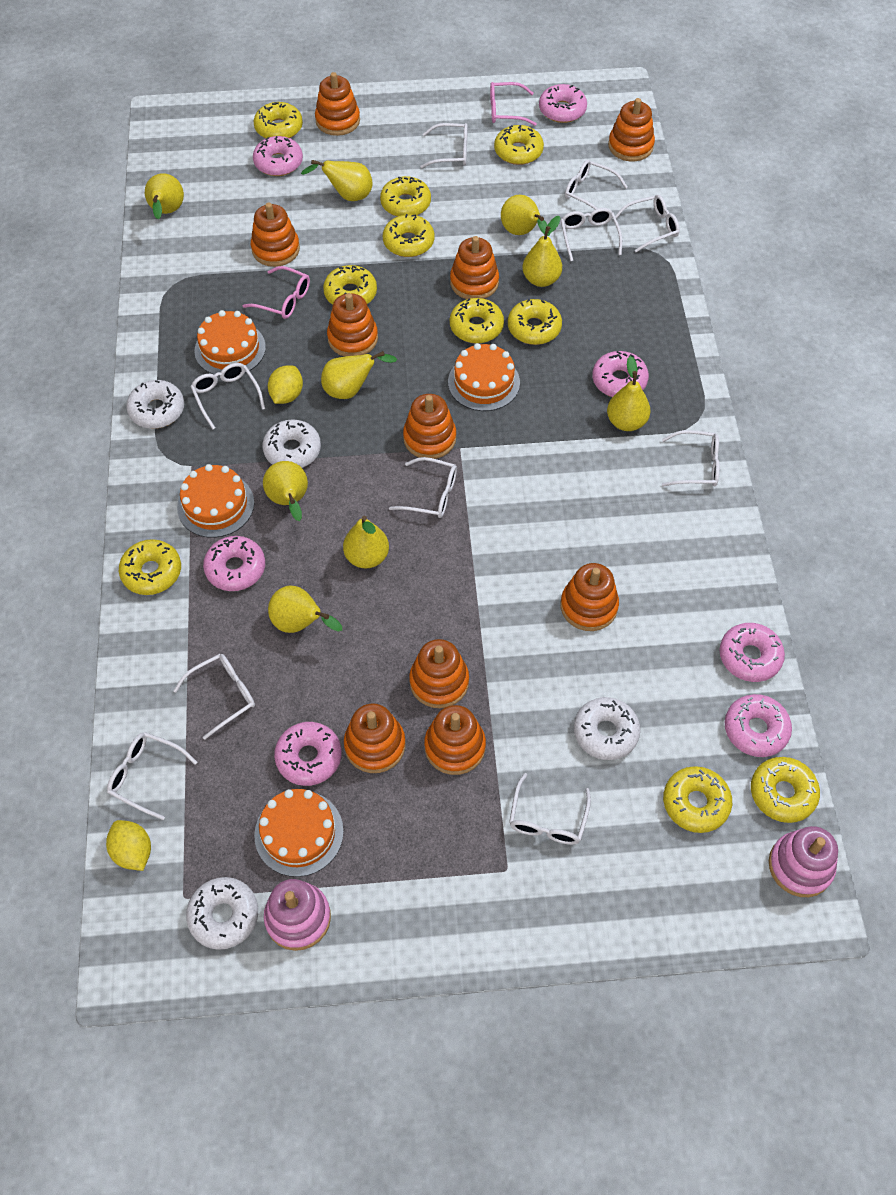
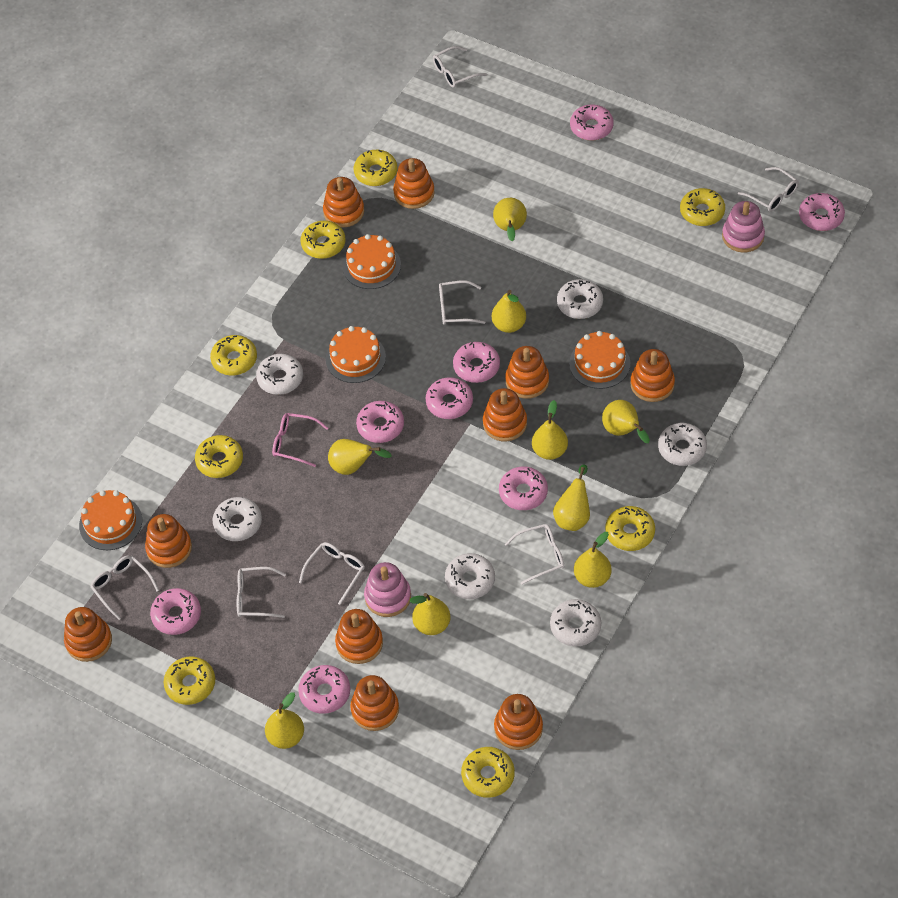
pink donut: [203,536,265,591] [253,136,303,176] [274,722,342,786] [539,84,587,123] [592,351,649,397] [719,623,785,682] [725,694,792,757] = 7 -> [150,588,201,635] [298,665,350,714] [356,401,404,443] [425,377,473,419] [453,342,500,383] [499,466,548,510] [570,104,614,141] [799,193,845,231] = 8
pink glasses: [243,266,310,319] [490,82,537,126] = 2 -> [272,413,328,467] = 1
white donut: [126,380,184,429] [186,877,258,950] [262,419,321,468] [574,697,640,760] = 4 -> [212,497,262,541] [256,354,303,395] [445,553,495,599] [550,599,601,647] [557,279,603,319] [658,423,707,466] = 6
white glasses: [107,732,197,820] [173,654,255,739] [191,363,265,429] [389,457,457,518] [420,123,468,168] [509,773,591,845] [561,208,622,261] [565,160,628,210] [615,195,680,252] [662,430,720,486] = 10 -> [90,555,159,620] [236,567,286,618] [299,542,365,605] [433,46,487,88] [439,280,485,325] [505,524,564,585] [738,167,799,212] = 7
yellow donut: [119,539,181,595] [254,102,303,138] [323,265,377,305] [380,176,431,217] [383,214,434,257] [450,298,504,344] [494,125,544,165] [508,299,562,345] [663,766,732,833] [751,757,820,823] = 10 -> [164,657,215,705] [195,435,243,478] [210,335,257,375] [301,221,345,259] [354,150,397,186] [461,747,515,798] [605,506,655,551] [680,188,725,226] = 8
yellow lemon: [106,820,151,871] [268,365,303,404] = 2 -> none = 0

